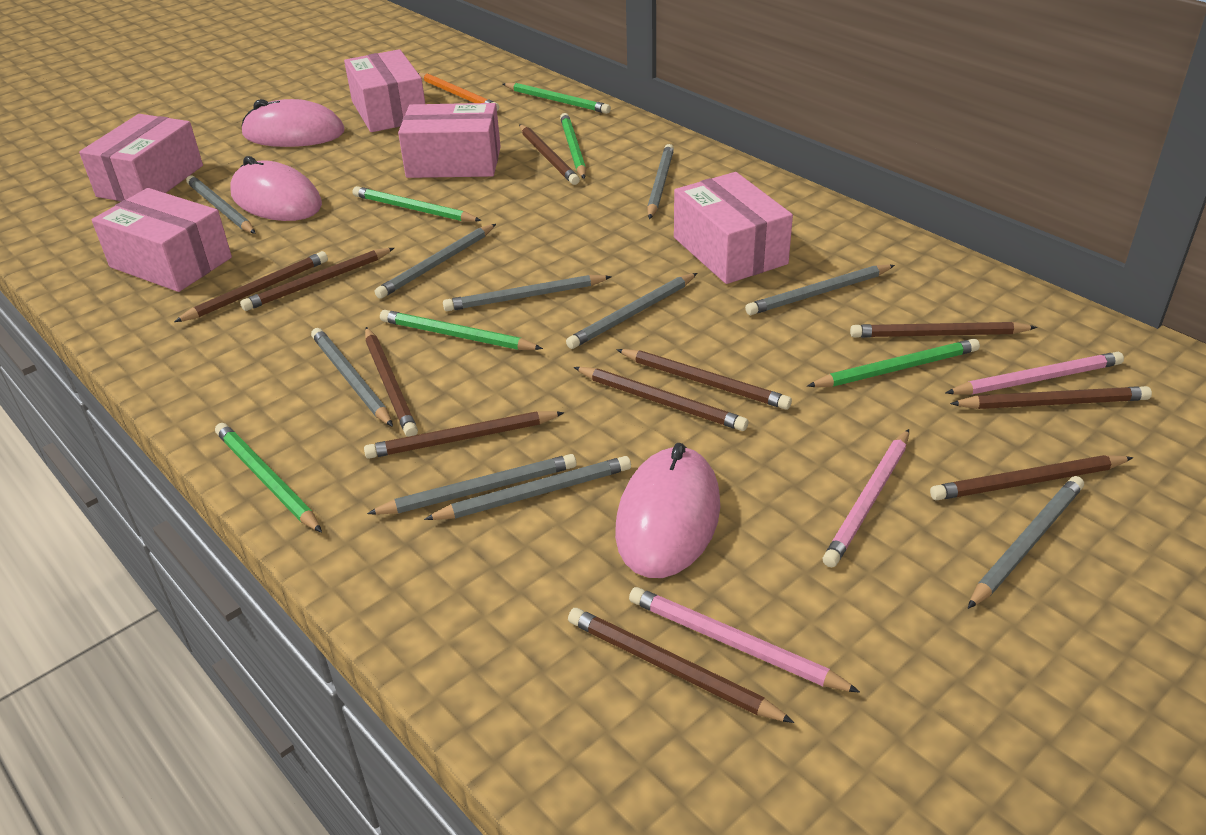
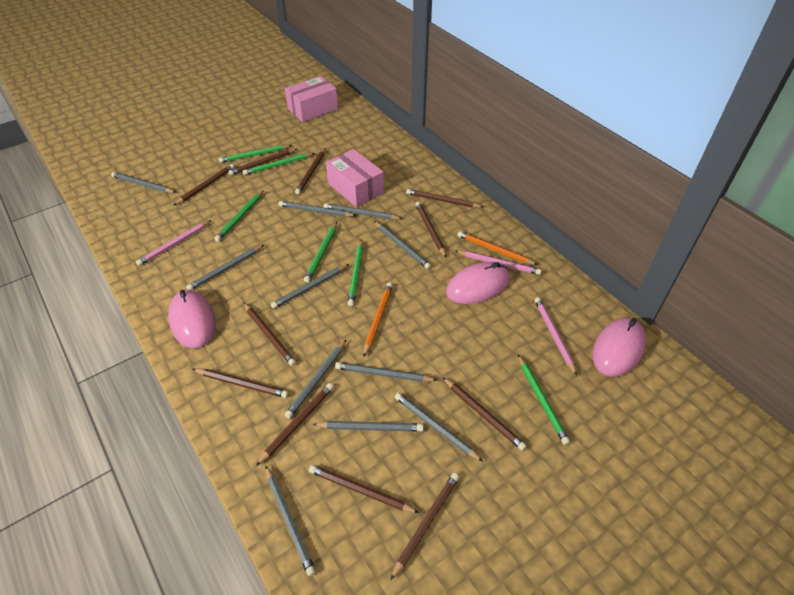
grey pencil: [186,175,256,234] [311,328,393,427] [367,454,577,515] [375,224,496,299] [424,456,631,520] [443,275,612,311] [566,273,697,349] [647,144,674,219] [745,265,895,315] [968,476,1084,609] = 10 -> [111,172,176,193] [186,245,264,290] [265,465,316,576] [271,264,349,309] [279,201,356,217] [285,340,346,419] [312,421,424,432] [324,203,403,220] [335,362,437,382] [374,221,431,269] [395,393,483,462] = 11
orange pencil: [418,73,499,111] = 1 -> [363,283,393,357] [458,231,538,265] = 2
pink box: [79,114,203,202] [92,188,232,292] [344,49,425,132] [398,103,501,178] [674,172,793,284] = 5 -> [285,76,338,122] [326,149,384,207] = 2

